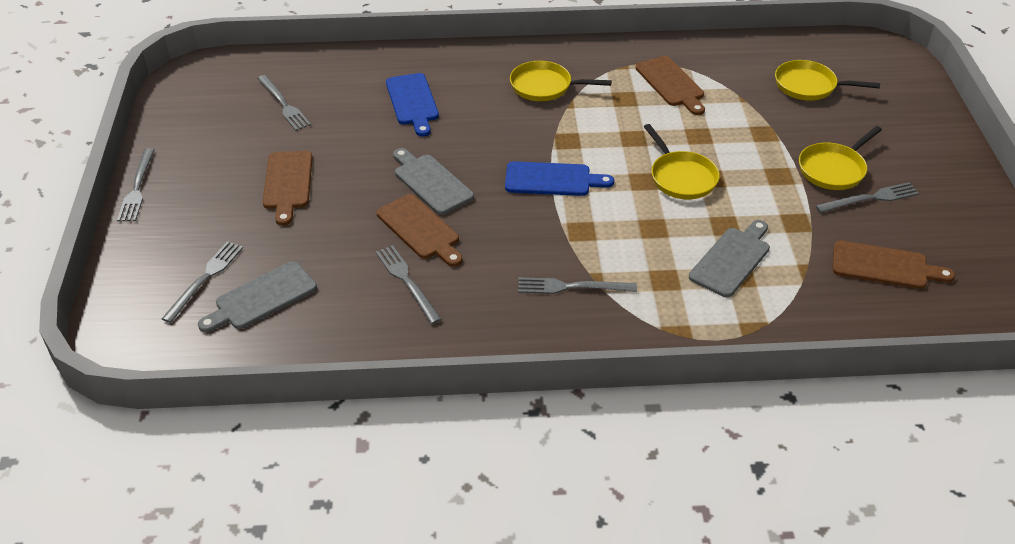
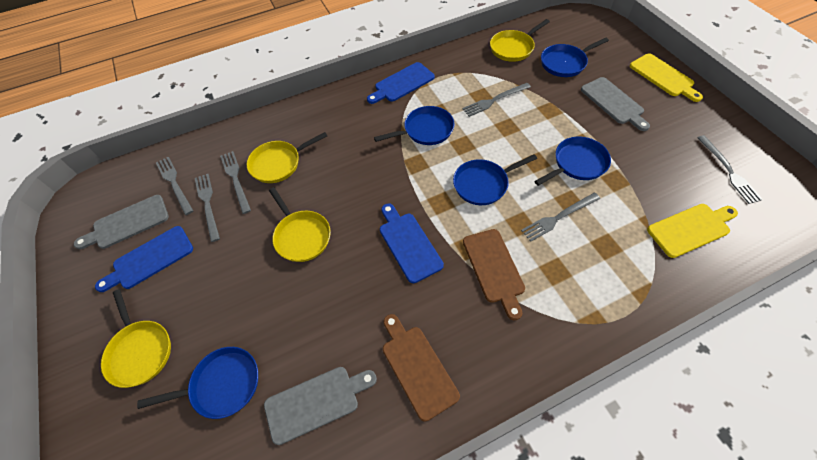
blue cutting board: [386,73,439,137] [505,161,614,196] = 2 -> [95,226,193,292] [367,62,435,104] [380,204,444,283] = 3
blue pan: none = 0 -> [137,347,258,419] [374,106,454,145] [453,154,537,205] [534,136,611,186] [541,38,609,77] = 5
brown cutting board: [263,151,313,226] [377,194,463,267] [635,56,705,115] [833,240,955,289] = 4 -> [383,314,460,421] [463,229,525,320] = 2
yellow cutting board: none = 0 -> [630,53,703,102] [647,204,738,258] = 2

